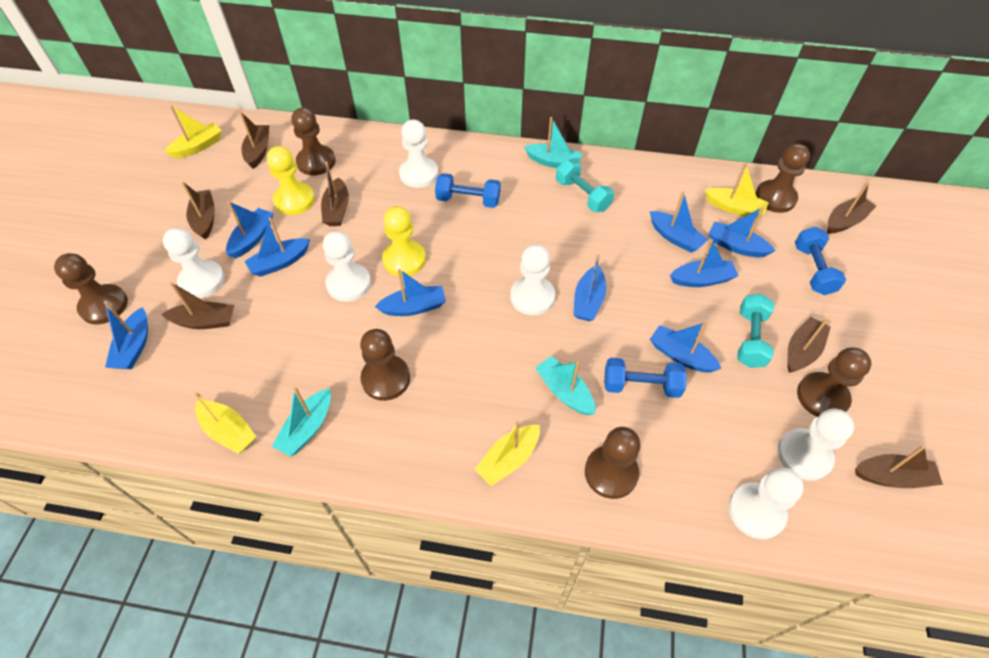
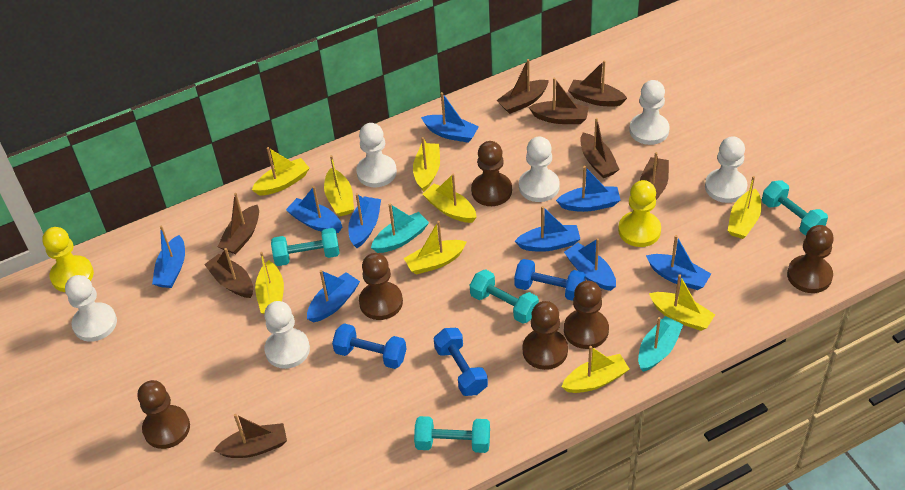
brown boat: [161,282,234,329] [181,182,215,240] [239,112,269,169] [321,161,349,226] [787,317,831,373] [827,181,876,233] [855,445,943,488] = 7 -> [204,248,253,298] [214,414,287,458] [217,193,259,254] [497,59,549,114] [529,78,589,124] [568,60,627,106] [580,118,620,178] [640,152,669,200] = 8
turquoise boat: [272,387,331,457] [524,117,583,168] [535,356,595,415] = 3 -> [371,204,429,253] [638,316,683,372] = 2
turquoise dumbbell: [556,159,614,212] [737,294,774,368] = 2 -> [271,228,340,266] [414,416,490,453] [470,269,539,324] [762,180,828,236] = 4
yellow boat: [165,106,222,158] [195,392,257,454] [474,421,540,486] [705,163,769,218] = 4 -> [252,147,310,195] [255,252,284,314] [324,155,354,216] [404,221,467,274] [413,137,440,192] [423,174,477,223] [561,346,629,393] [649,275,715,331] [728,176,761,239] = 9

